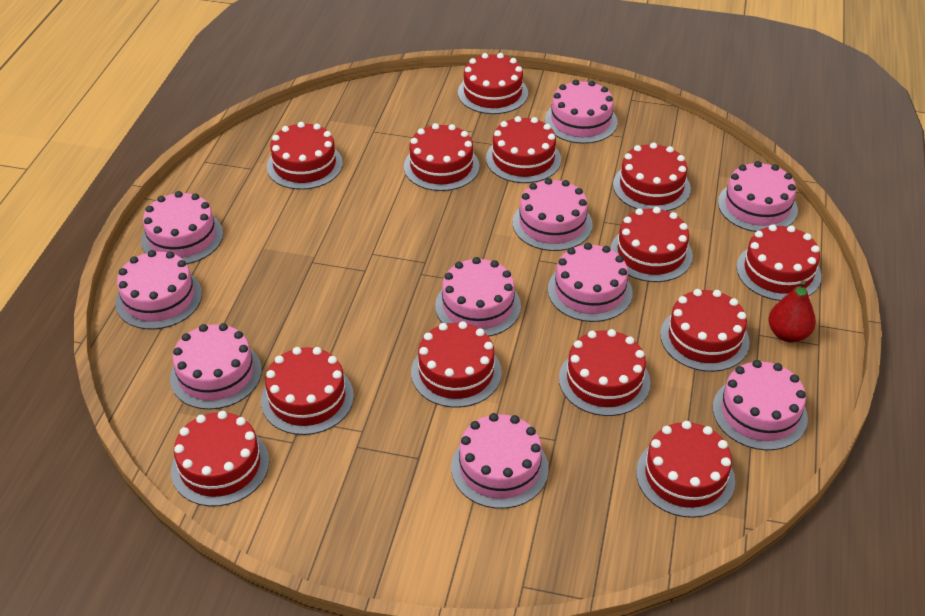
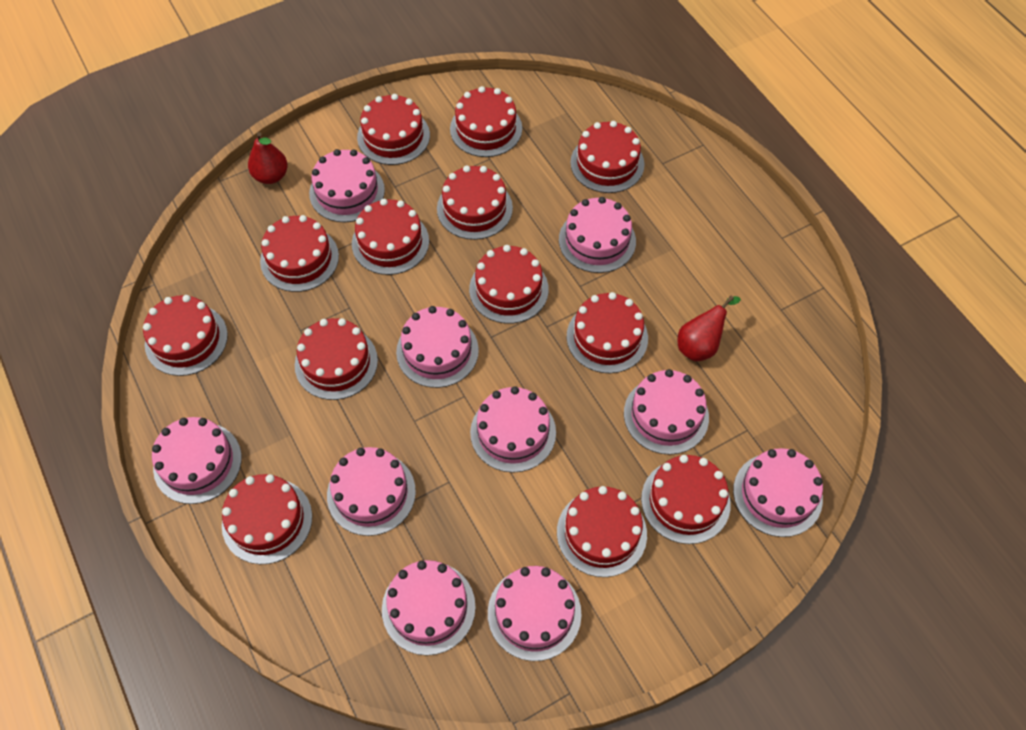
red pear: [768,280,816,343] = 1 -> [248,132,288,184] [677,296,741,361] = 2

